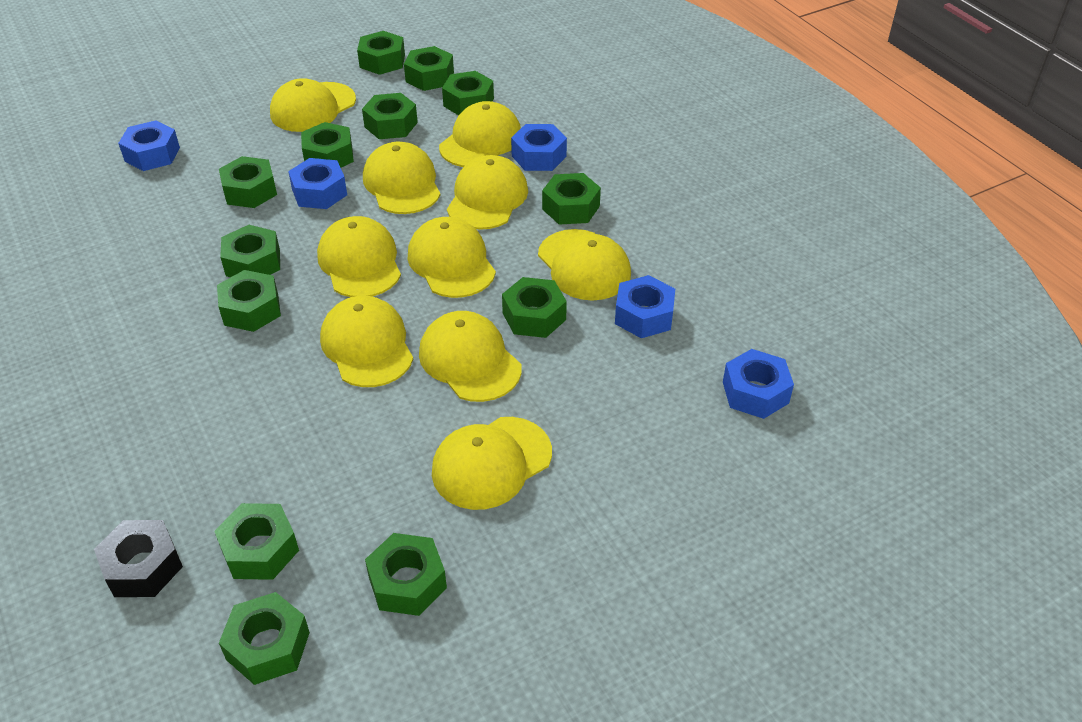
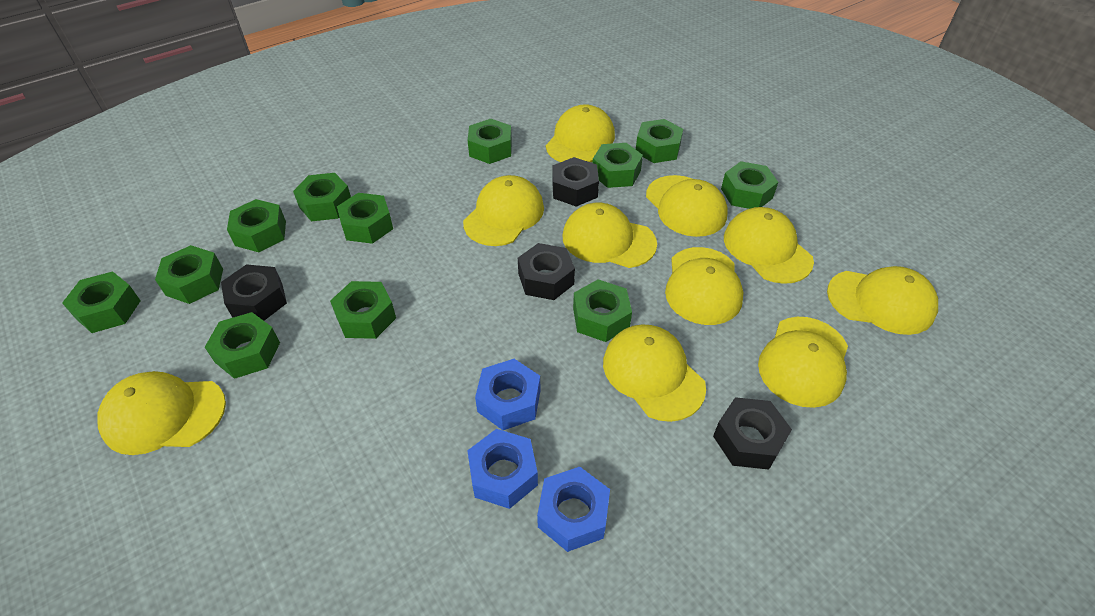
black nut: [94,520,183,597] = 1 -> [221,264,287,321] [518,243,575,300] [552,157,599,207] [713,397,792,470] = 4
blue nut: [118,120,180,171] [288,158,347,209] [511,124,567,171] [615,275,675,338] [723,349,794,419] = 5 -> [467,429,538,509] [475,359,540,430] [537,467,610,552] = 3
green nut: [214,503,299,580] [217,270,281,332] [219,156,277,208] [219,592,310,685] [220,225,280,277] [301,122,354,168] [357,31,405,75] [362,93,418,139] [365,533,447,616] [404,46,454,91] [442,71,494,115] [502,277,567,338] [542,173,601,225] = 13 -> [62,271,141,333] [155,245,223,304] [205,312,280,379] [227,199,286,252] [293,173,351,222] [330,281,396,339] [337,193,393,244] [468,119,512,164] [573,279,632,342] [593,143,643,188] [636,119,683,163] [721,161,778,209] = 12

